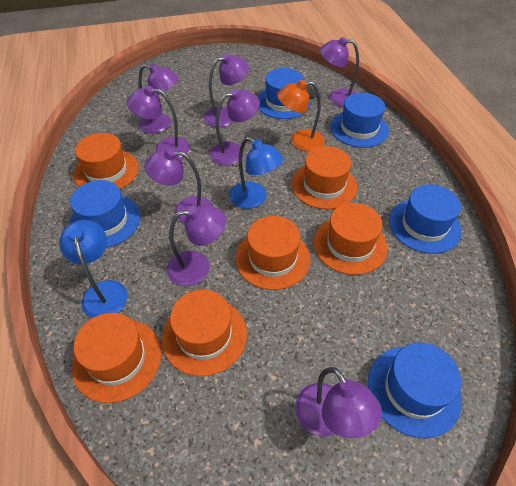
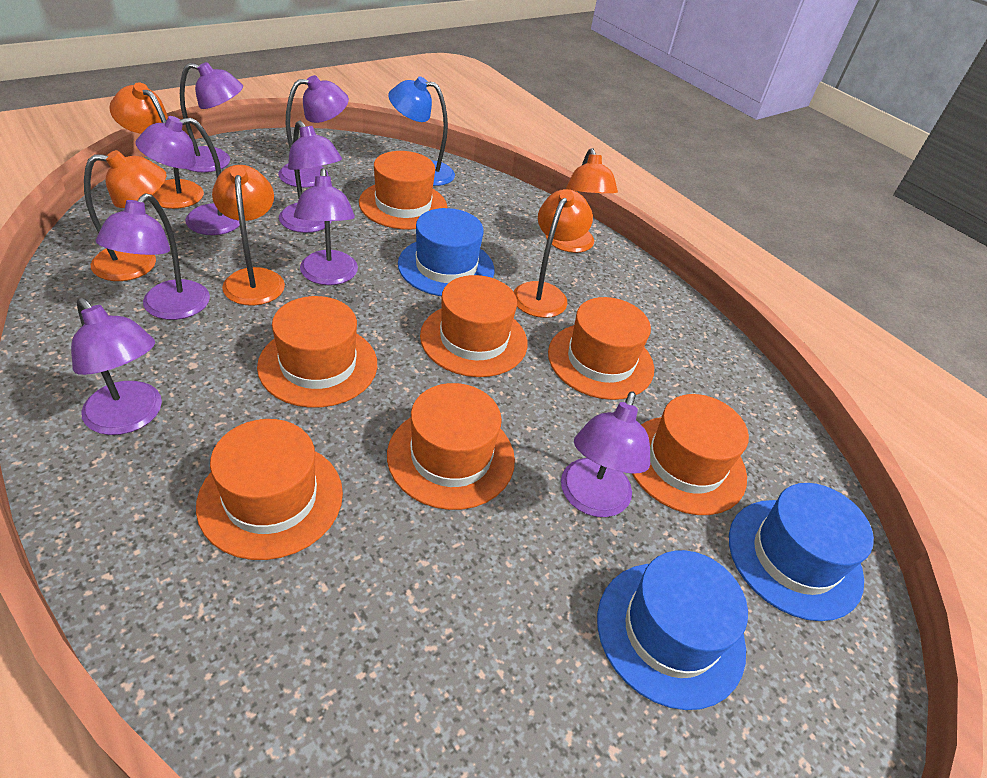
blue hat: [69,180,141,248] [257,68,311,119] [330,93,389,148] [368,343,462,438] [389,184,462,254] = 5 -> [398,208,494,296] [597,550,748,710] [729,483,874,621] = 3
blue lamp: [59,220,127,318] [229,137,283,209] = 2 -> [388,76,455,186] = 1
orange hat: [72,313,162,403] [73,133,139,189] [162,290,247,376] [236,216,310,290] [292,146,357,209] [314,203,388,275] = 6 -> [196,419,343,560] [257,296,377,408] [359,151,447,229] [387,383,515,510] [420,275,528,377] [548,297,654,400] [632,394,749,515] = 7
orange lamp: [277,80,325,151] = 1 -> [84,150,166,281] [109,83,204,209] [212,165,285,306] [513,189,593,318] [546,148,618,253] = 5

